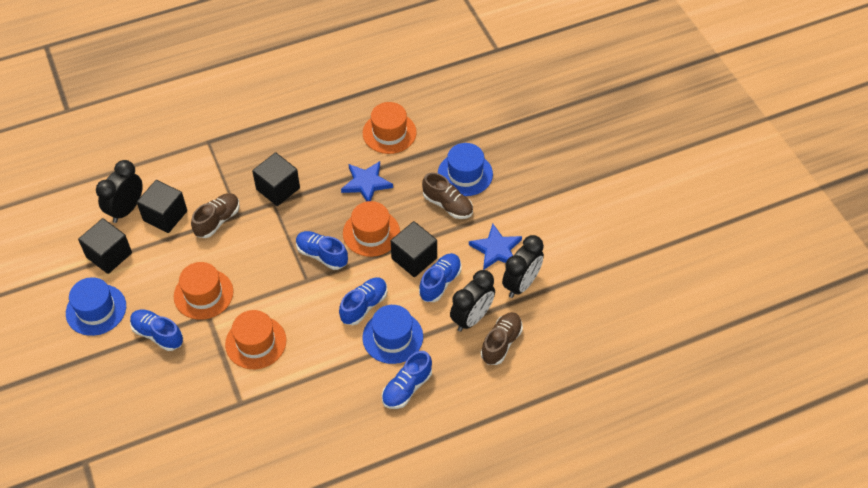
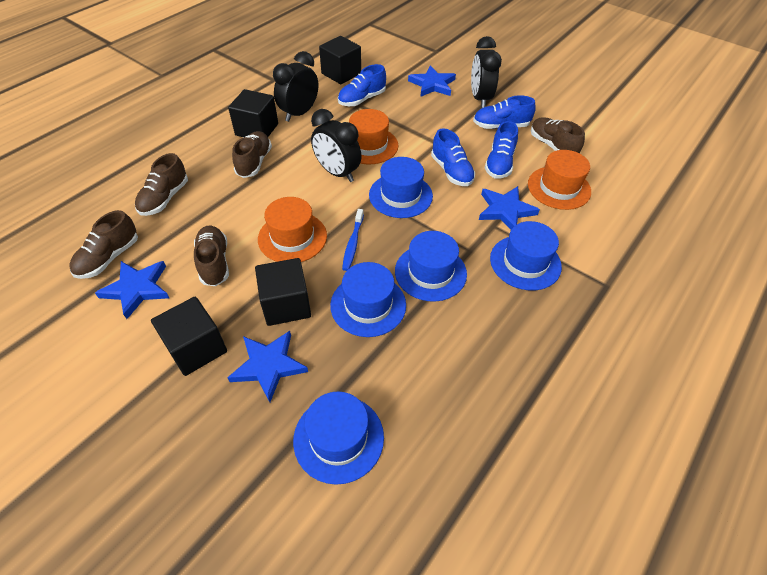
blue hat: [66,277,126,336] [362,305,423,364] [438,143,493,196] = 3 -> [293,392,384,485] [330,262,406,337] [369,157,433,218] [395,231,467,302] [490,221,562,290] = 5
blue shoe: [130,310,183,351] [296,231,348,270] [339,278,387,325] [382,351,432,409] [419,253,462,302] = 5 -> [338,64,386,106] [431,128,475,186] [473,95,536,129] [485,121,518,179] = 4
blue star: [341,161,393,202] [469,224,522,270] = 2 -> [95,261,169,319] [227,331,308,402] [408,65,456,97] [479,186,540,230] = 4
blue toothbrush: none = 0 -> [342,209,364,271] = 1
brown shoe: [191,193,240,238] [422,173,473,219] [481,312,523,365] = 3 -> [70,210,138,279] [135,153,188,216] [194,226,229,286] [232,131,272,178] [531,117,585,153] = 5
orange hat: [174,262,233,320] [225,310,287,369] [343,201,400,257] [363,102,417,154] = 4 -> [258,197,327,262] [349,109,398,164] [528,150,591,210] = 3

